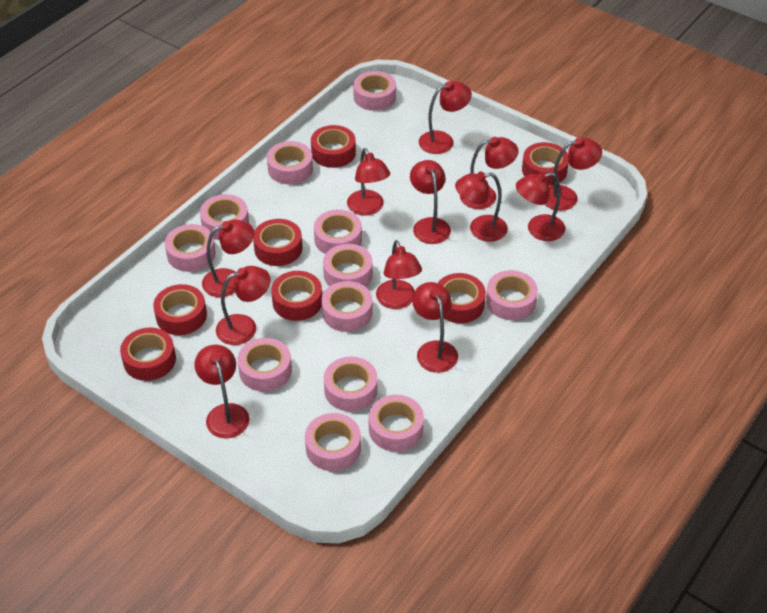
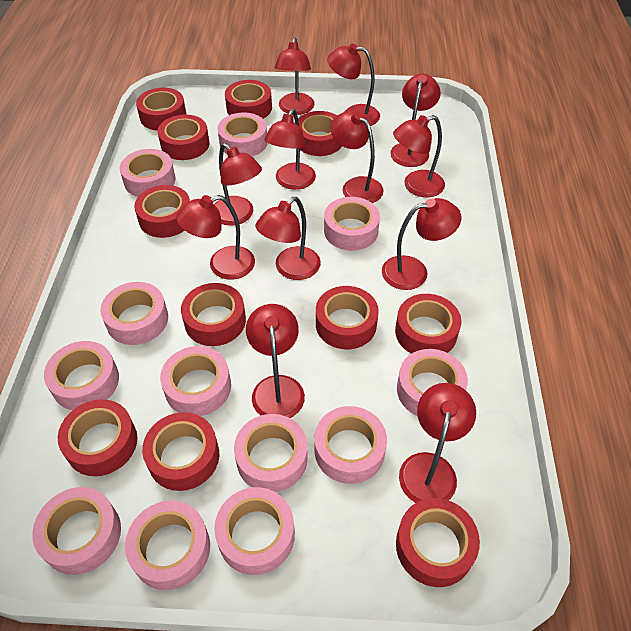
red tape: [120,327,176,381] [153,284,207,335] [253,219,302,266] [271,271,322,321] [311,125,356,168] [438,273,486,323] [522,142,569,186] = 7 -> [58,399,137,476] [134,185,190,238] [136,88,186,131] [142,412,219,491] [157,115,209,160] [181,283,246,346] [225,80,272,119] [298,111,342,156] [316,286,379,349] [395,294,461,354] [396,498,480,587] = 11

